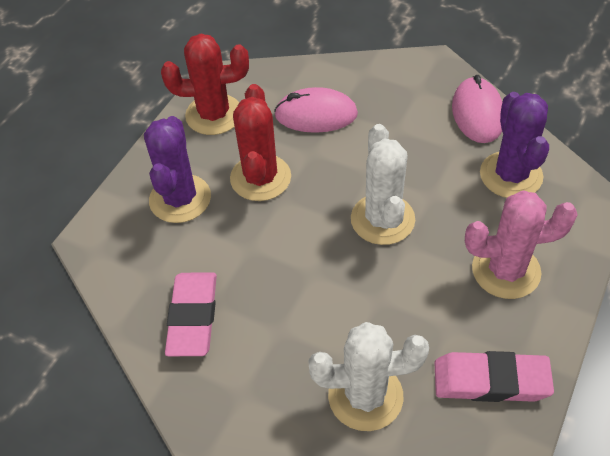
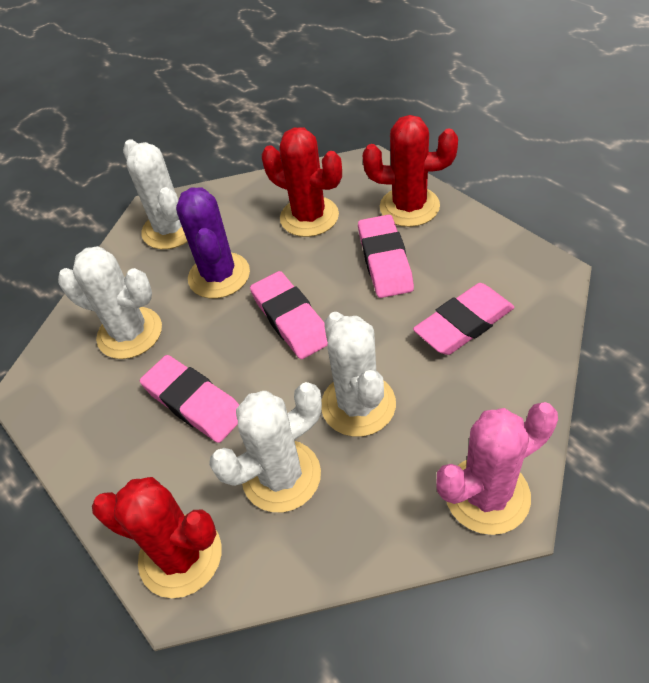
pink eraser: [165,272,217,356] [434,351,554,402] = 2 -> [140,355,239,443] [250,271,328,359] [358,214,414,298] [413,283,514,355] = 4
pink mouse: [274,87,358,133] [452,75,502,143] = 2 -> none = 0
purple cactus: [144,116,211,223] [480,92,549,198] = 2 -> [176,187,250,298] = 1
red cactus: [161,34,249,135] [230,84,291,201] = 2 -> [92,477,222,598] [262,127,342,237] [363,115,458,227] = 3
white cactus: [308,322,429,431] [351,124,415,245] = 2 -> [58,246,162,359] [123,139,188,249] [209,382,322,512] [322,312,396,437] = 4

